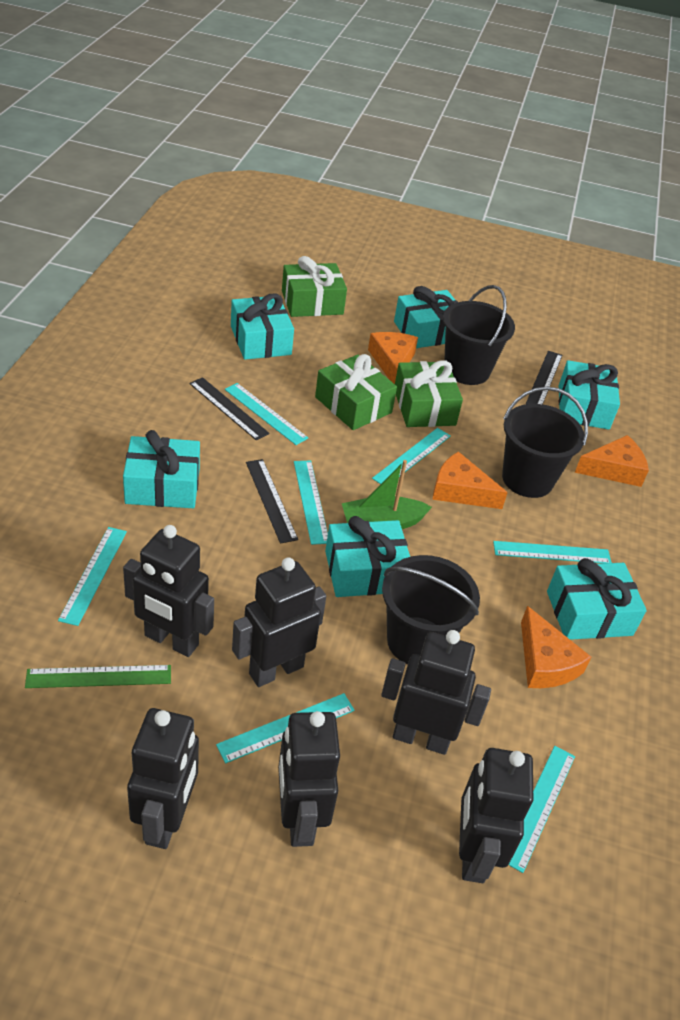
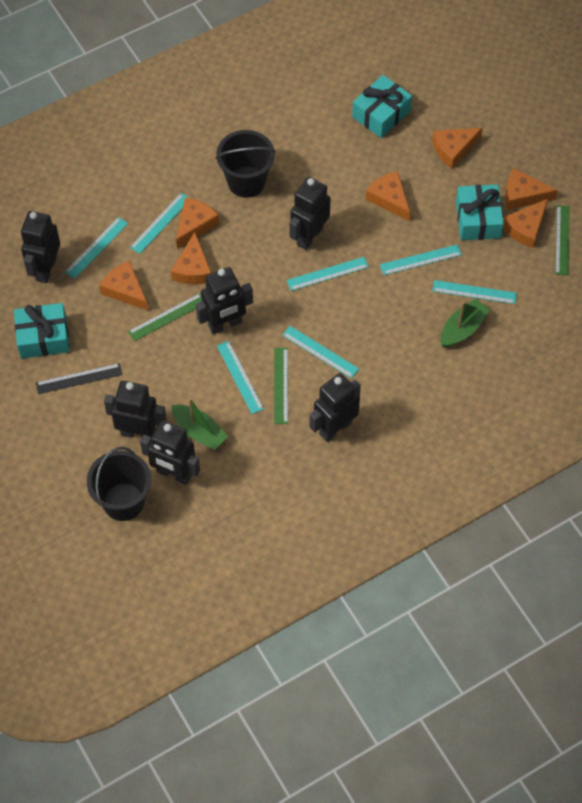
black bucket: [382,555,480,665] [443,285,515,385] [502,387,588,498] = 3 -> [87,447,151,521] [215,130,276,198] = 2
black ruler: [189,377,270,441] [246,459,298,544] [526,351,562,404] = 3 -> [36,363,122,394] = 1
green boat: [342,460,432,529] = 1 -> [171,398,228,450] [440,298,490,348] = 2
green gift: [282,256,347,317] [315,354,397,430] [395,360,463,427] = 3 -> none = 0
green ruler: [25,665,171,688] = 1 -> [128,293,202,341] [274,348,288,424] [555,205,570,276] = 3
orange cheese: [368,332,418,384] [432,451,508,509] [521,606,591,688] [575,435,649,487] = 4 -> [99,261,148,310] [171,232,212,284] [176,198,219,249] [365,171,410,221] [432,127,483,169] [503,199,548,248] [505,168,558,210] = 7
turquoise gift: [123,430,200,508] [231,293,294,360] [325,516,410,597] [394,286,458,348] [547,558,647,640] [559,360,620,430] = 6 -> [14,303,70,359] [352,75,412,138] [456,184,504,240] = 3

